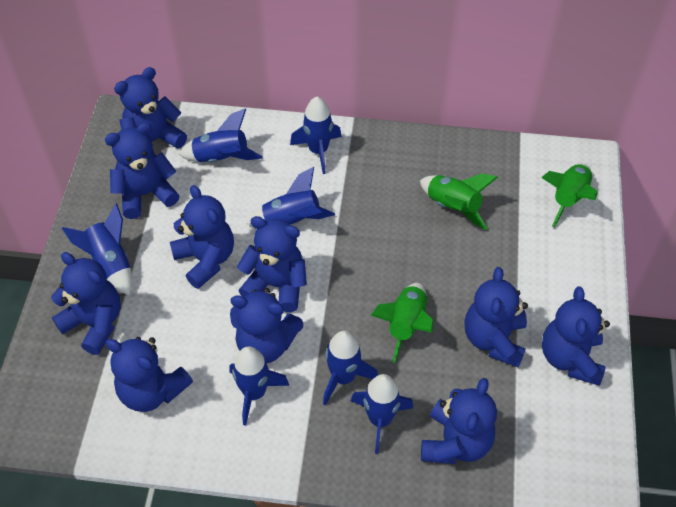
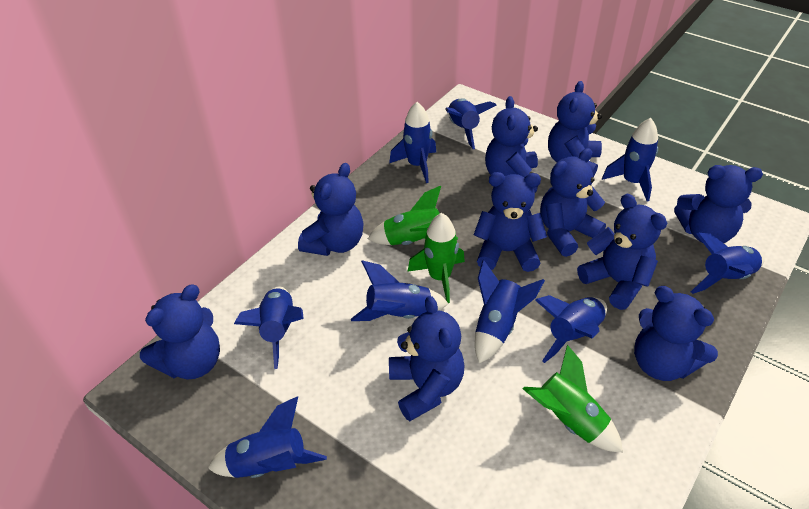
blue rocket: [62,204,132,296] [178,108,263,163] [229,347,289,426] [247,167,335,227] [290,97,342,174] [323,331,378,406] [351,374,413,454] = 7 -> [208,397,327,478] [234,287,304,369] [351,260,449,321] [389,102,436,183] [445,98,496,149] [475,260,545,363] [535,295,607,363] [602,118,658,202] [691,233,765,294] = 9

